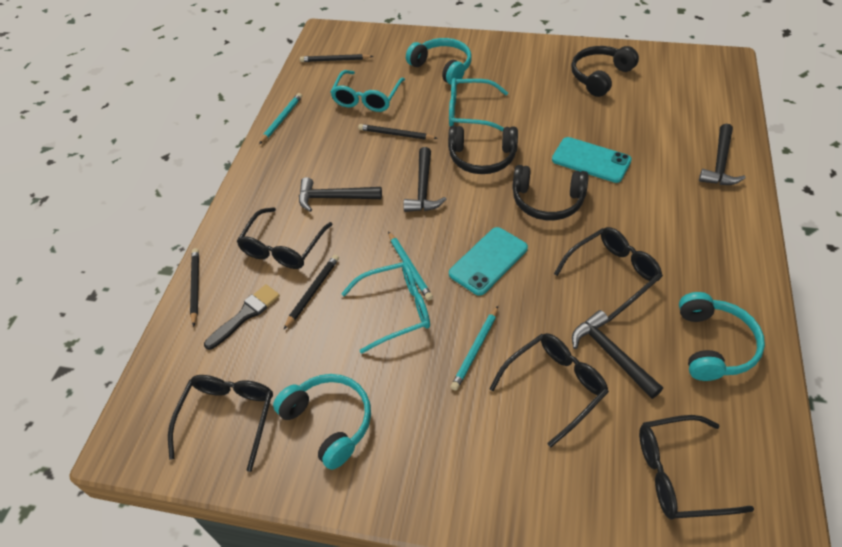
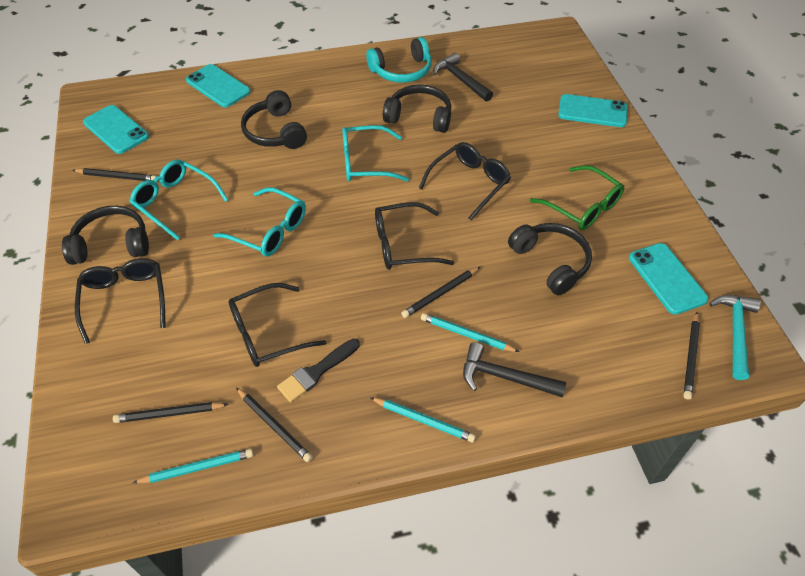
black glasses: [168,375,273,472] [237,207,333,269] [489,333,609,447] [554,227,663,322] [639,415,754,520] = 5 -> [75,258,166,344] [228,283,327,367] [375,202,454,270] [419,142,511,220] = 4
black hammer: [299,177,382,212] [403,147,447,212] [572,310,663,399] [699,124,745,185] = 4 -> [433,53,493,102] [463,342,566,397] = 2
black headphones: [448,126,518,174] [512,165,589,221] [571,46,639,97] = 3 -> [62,206,149,265] [241,90,307,149] [383,85,451,133] [508,223,592,295] = 4
black pencil: [190,248,199,327] [283,255,339,330] [300,54,373,62] [358,124,438,140] = 4 -> [73,168,157,181] [113,402,229,423] [236,388,313,462] [401,267,480,318] [683,312,700,400] = 5
green glasses: none = 0 -> [530,165,624,230] = 1
turquoise hammer: none = 0 -> [709,295,761,380] = 1
turquoise headphones: [273,374,371,470] [406,38,472,85] [679,292,765,381] = 3 -> [366,37,432,83] = 1
turquoise phone: [449,227,528,296] [552,137,632,183] = 2 -> [83,105,149,154] [186,64,251,107] [558,94,628,127] [629,243,709,315] = 4

